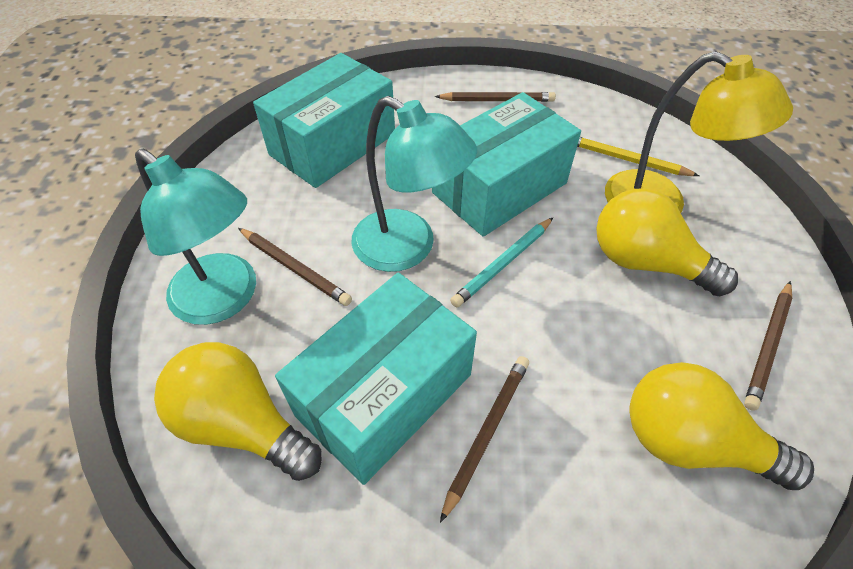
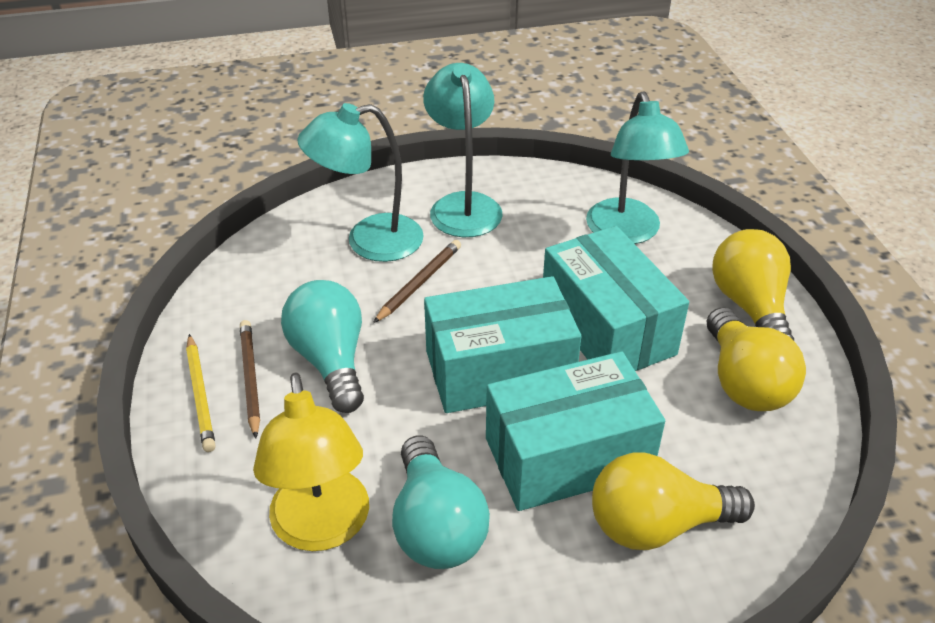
brown pencil: [238,228,352,306] [435,92,556,102] [440,356,529,523] [744,281,793,411] = 4 -> [240,320,260,439] [373,240,461,323] = 2
turquoise lamp: [135,148,256,325] [351,96,477,272] = 2 -> [297,103,424,262] [423,63,503,237] [586,91,689,244] = 3
turquoise light bulb: none = 0 -> [281,280,364,413] [392,435,490,569] = 2
turquoise pencil: [450,218,553,307] = 1 -> none = 0

